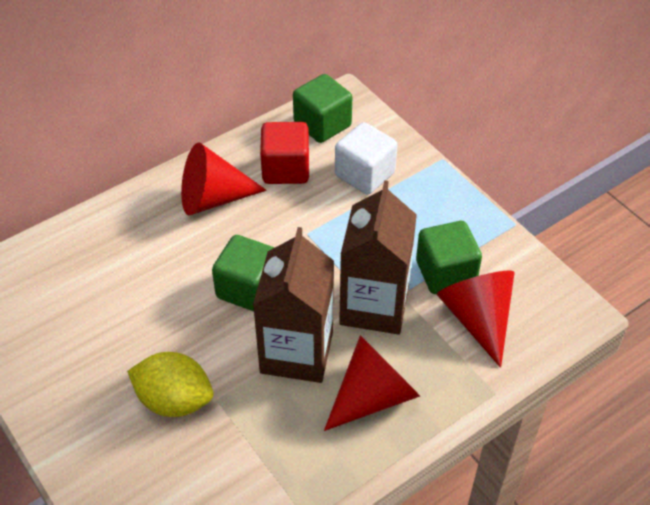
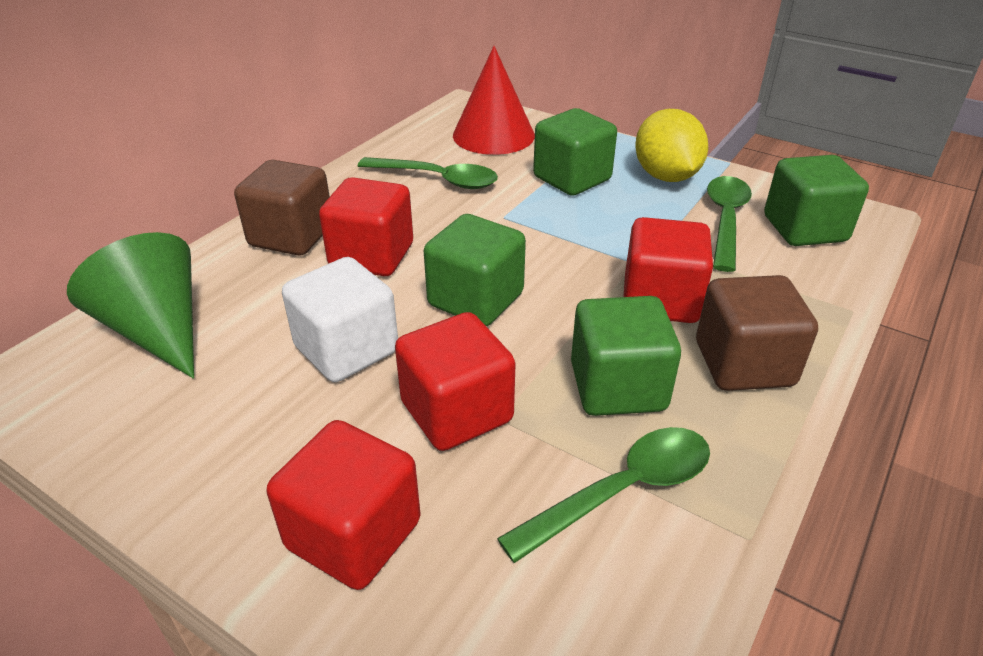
brown carton: [253,227,334,383] [339,180,417,334] = 2 -> none = 0
brown cube: none = 0 -> [234,160,330,256] [696,275,818,391] = 2
green cone: none = 0 -> [67,232,194,379] = 1
green cube: [212,235,274,312] [293,74,352,143] [416,221,482,294] = 3 -> [424,214,526,326] [533,108,617,196] [571,296,681,416] [764,155,869,246] = 4
green spoon: none = 0 -> [358,157,498,189] [497,427,710,563] [707,176,752,272] = 3
red cone: [181,142,267,215] [324,335,420,431] [437,271,515,368] = 3 -> [453,46,535,155] = 1
red cube: [260,122,309,184] = 1 -> [267,420,421,590] [319,177,413,276] [395,312,516,451] [623,217,713,323] = 4

